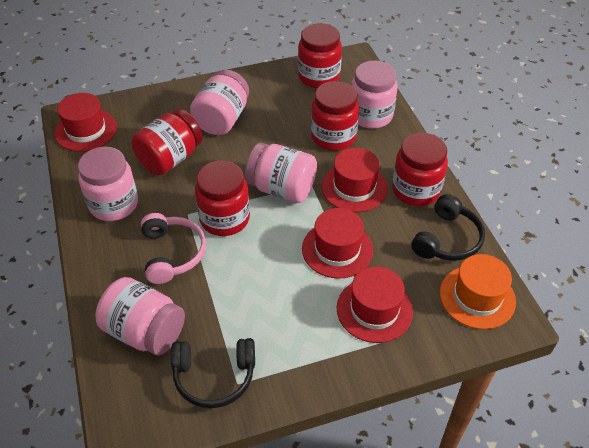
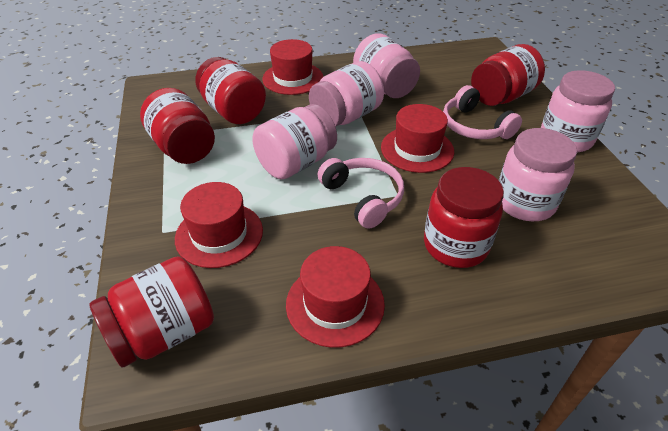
black headphones: [171,338,255,408] [411,194,485,261] = 2 -> none = 0
orange hat: [440,254,516,329] = 1 -> none = 0
pink headphones: [141,213,206,284] = 1 -> [318,158,404,229] [443,85,522,139] = 2

